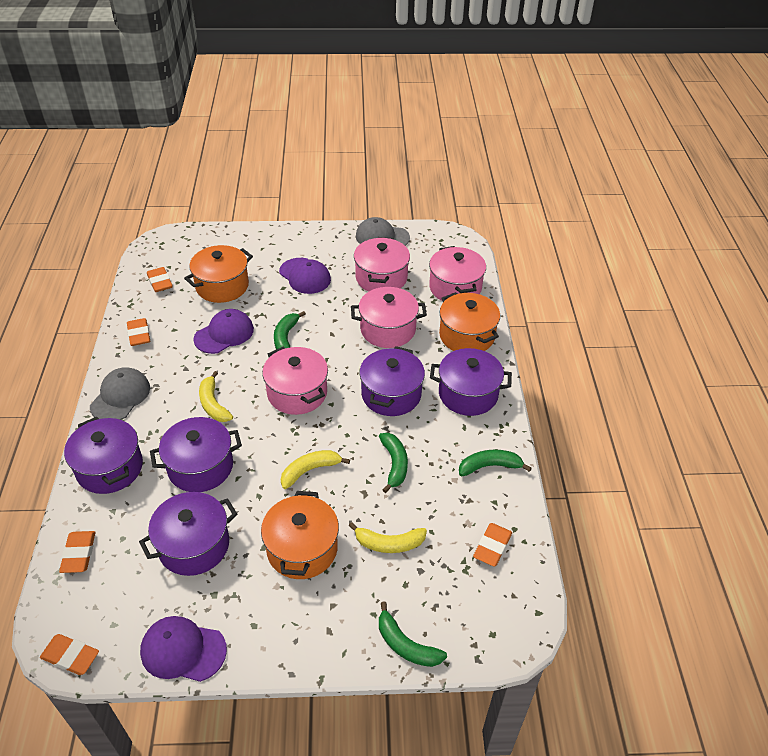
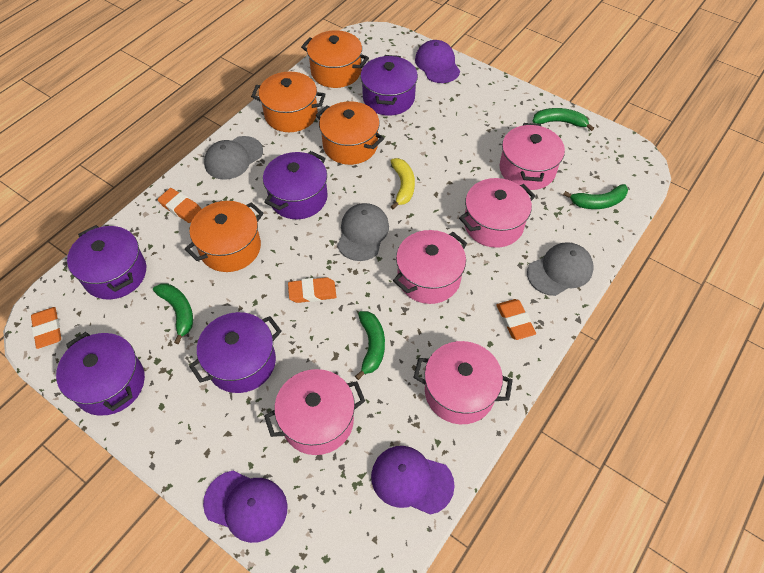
grey cap: [90,367,150,420] [356,217,410,246] = 2 -> [204,136,263,180] [337,203,389,261] [527,242,594,296] = 3
orange eraser: [40,634,99,675] [59,531,96,573] [127,318,150,346] [147,267,173,292] [473,523,512,567] = 5 -> [31,307,61,349] [157,188,202,223] [288,277,336,303] [497,299,536,340] = 4
orange pot: [184,245,253,303] [261,491,339,579] [439,292,500,351] = 3 -> [185,201,264,272] [251,71,325,132] [301,30,369,88] [316,101,384,165] = 4
pink pot: [262,346,328,415] [351,287,427,348] [354,237,410,292] [429,246,486,301] = 4 -> [264,369,365,455] [393,230,467,304] [413,341,513,424] [459,178,535,248] [499,123,565,190] = 5
yellow banana: [199,371,233,422] [281,450,350,489] [349,522,427,553] = 3 -> [390,158,415,209] = 1

